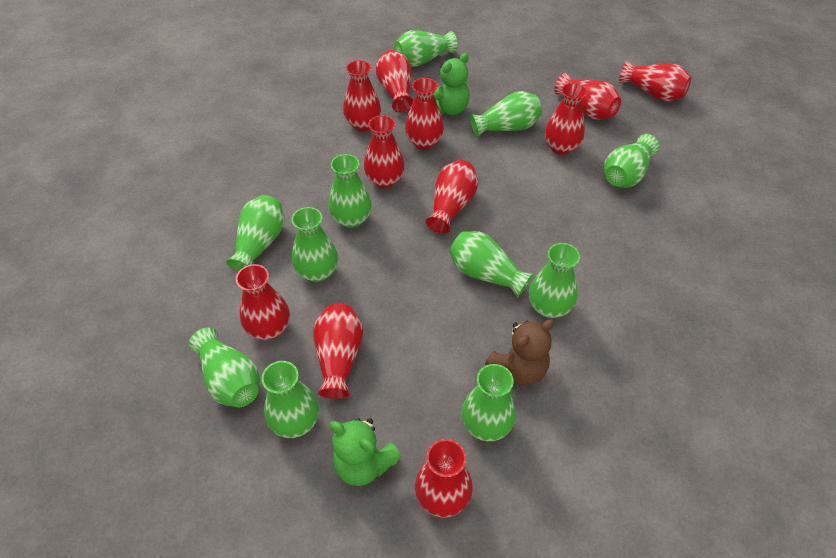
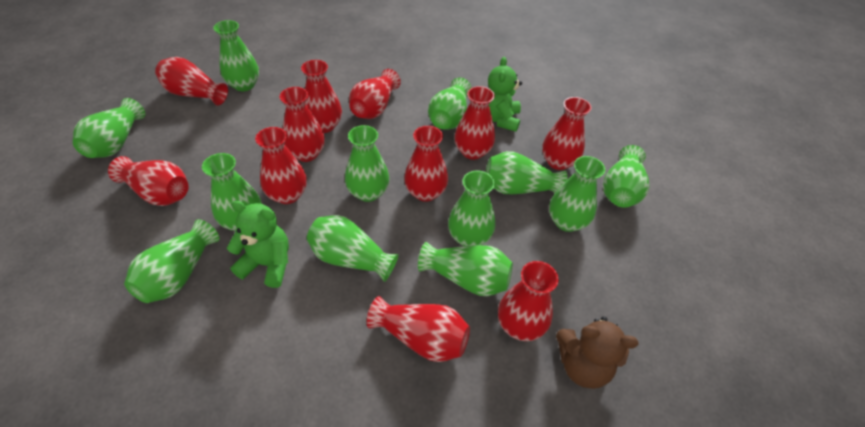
green vase: [188,327,260,407] [226,195,284,272] [262,361,319,438] [292,207,338,282] [328,154,372,228] [394,30,458,67] [449,231,533,298] [461,364,516,441] [470,91,542,137] [529,243,580,318] [604,134,660,188] = 11 -> [73,98,145,158] [124,219,219,303] [202,153,262,231] [213,20,259,91] [307,215,399,282] [345,125,389,202] [418,242,513,296] [428,78,472,130] [448,170,495,246] [486,151,568,194] [549,156,605,232] [603,145,649,207] = 12

